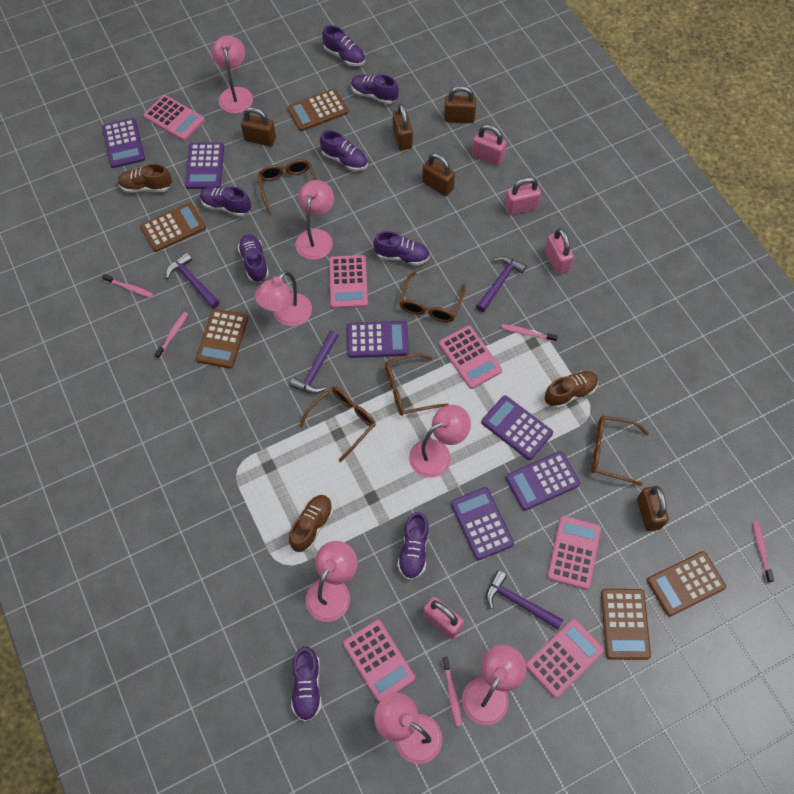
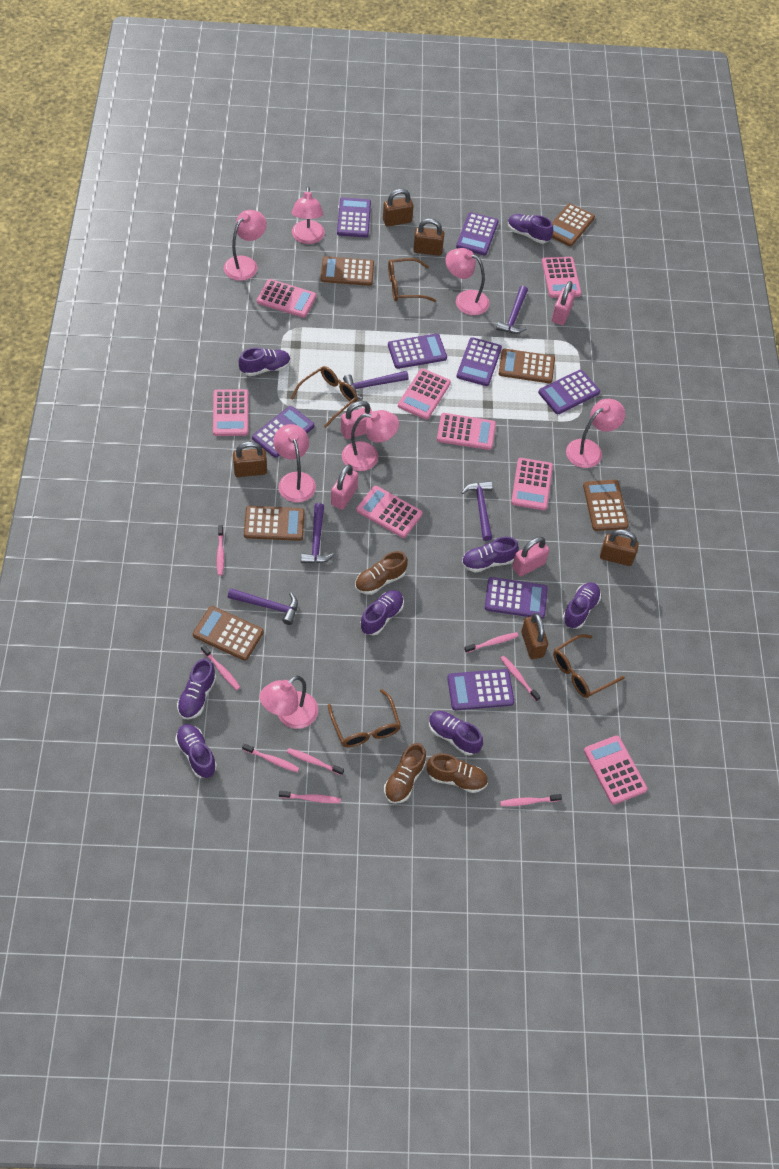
brown calculator: [140,202,206,252] [196,309,248,368] [287,89,348,131] [601,589,651,660] [647,551,726,617] = 5 -> [193,606,264,661] [244,506,305,541] [321,256,374,286] [499,349,555,383] [552,203,595,246] [583,480,629,531] = 6
brown glasses: [258,159,317,215] [299,386,376,462] [385,353,449,416] [399,271,465,322] [591,416,649,486] = 5 -> [291,366,358,428] [328,689,401,748] [388,258,436,302] [553,634,625,698] = 4
pink calculator: [143,95,205,141] [329,255,368,309] [343,620,415,703] [439,325,502,389] [526,619,604,698] [548,516,601,590] = 6 -> [213,389,248,436] [257,279,316,318] [356,486,423,538] [398,368,451,420] [437,413,496,450] [511,458,553,510] [542,257,581,298] [584,735,647,805] = 8
pink toothbrush: [102,274,154,298] [154,312,188,359] [442,657,462,727] [501,324,558,342] [753,521,774,583] = 5 -> [201,645,240,690] [217,525,224,576] [242,743,299,772] [279,791,341,803] [287,748,344,775] [464,632,518,653] [500,656,540,701] [500,794,562,806] = 8
purple calculator: [102,118,145,168] [185,142,224,189] [347,321,409,358] [451,487,514,561] [481,396,553,460] [506,451,580,511] = 6 -> [252,406,314,458] [337,197,371,237] [388,333,447,369] [447,669,514,710] [456,212,499,256] [456,337,502,386] [485,577,548,619] [538,370,600,414] = 8
purple hammer: [166,253,220,309] [290,331,339,394] [476,256,527,312] [486,570,563,629] = 4 -> [228,588,298,625] [301,503,334,563] [343,371,409,399] [461,481,493,541] [496,286,528,334] = 5

